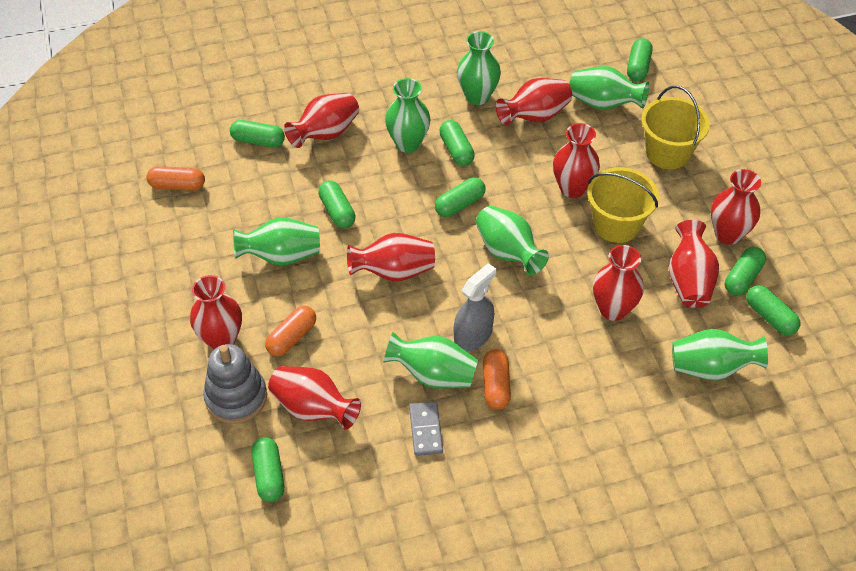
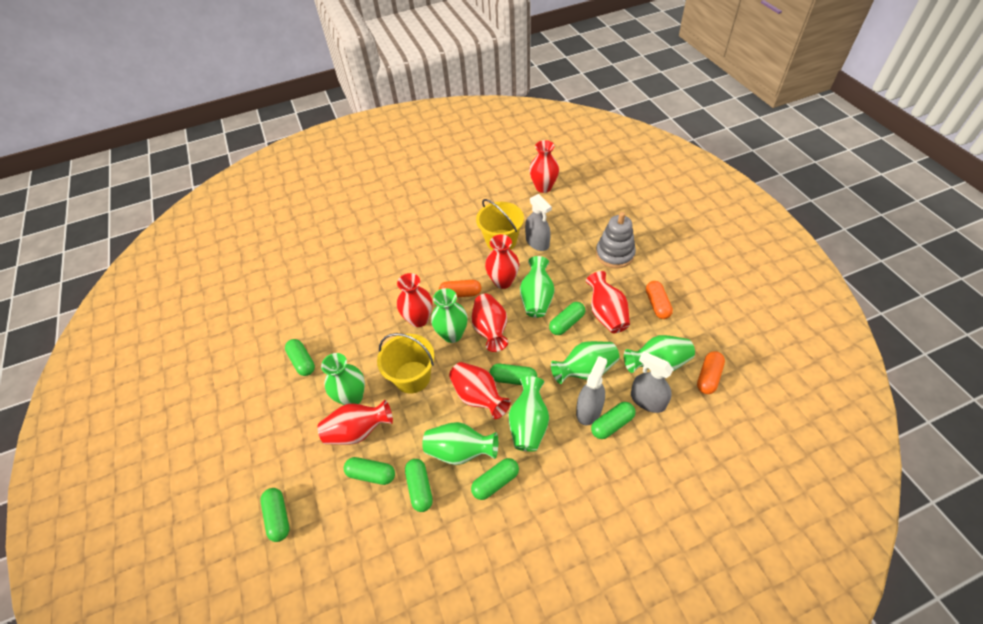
grey domino: [409,401,443,456] = 1 -> none = 0
grey spray bottle: [454,263,496,351] = 1 -> [525,194,552,251] [576,356,607,425] [631,352,674,413] = 3
red vase: [190,275,242,350] [268,366,361,430] [284,93,359,148] [347,233,435,282] [496,78,572,125] [553,123,600,198] [593,245,644,321] [669,220,719,308] [711,169,761,245] = 9 -> [318,400,393,445] [397,273,432,327] [449,362,511,419] [472,294,508,352] [485,234,519,289] [529,140,559,193] [586,271,630,333] = 7

